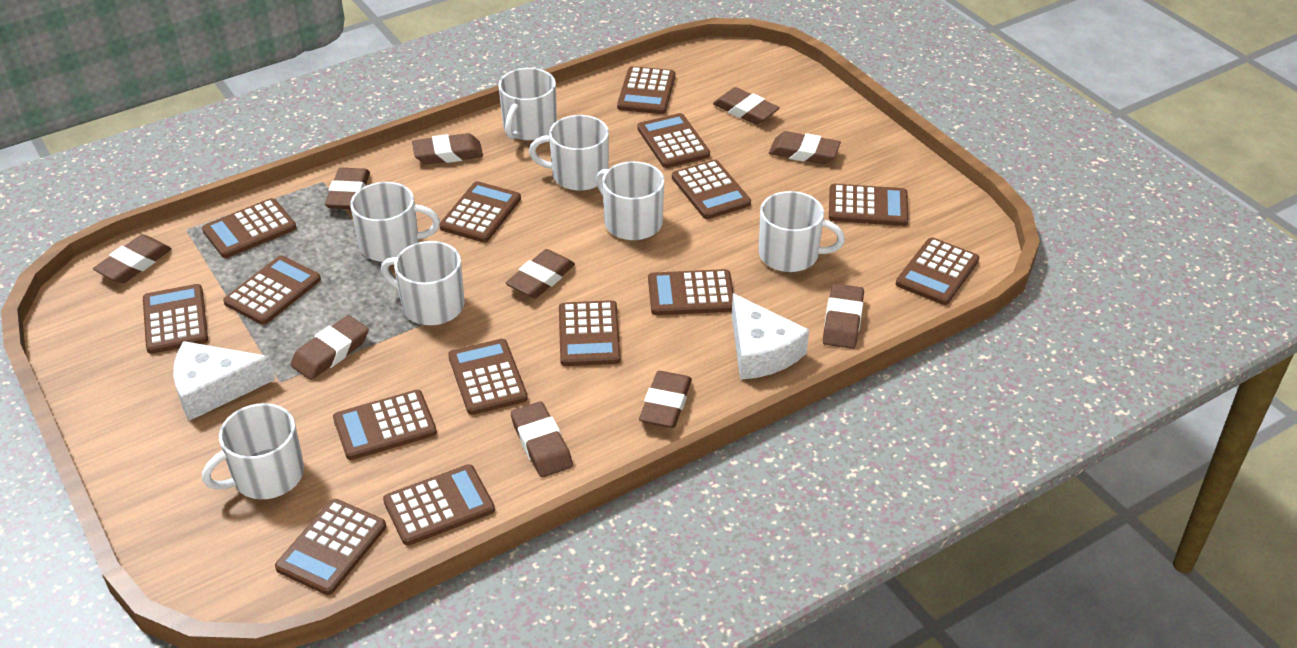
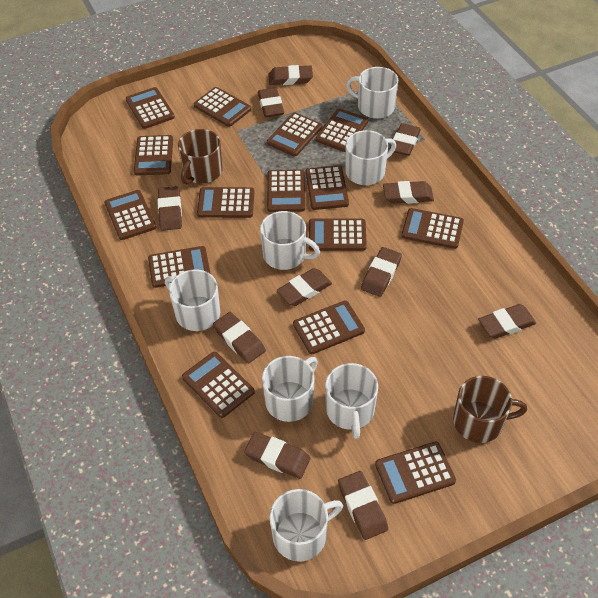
brown eraser: [93,235,172,283] [290,315,369,380] [325,168,370,209] [412,133,483,164] [506,249,575,299] [511,401,573,477] [639,371,692,428] [713,87,780,125] [769,131,841,164] [823,284,864,349] = 10 -> [157,186,182,231] [213,312,266,364] [244,432,310,479] [258,88,284,117] [268,65,313,85] [277,268,332,306] [338,471,388,540] [361,247,402,297] [383,181,434,204] [389,123,421,156] [478,304,536,339] = 11
brown mug: none = 0 -> [178,129,223,184] [453,376,527,443] = 2
white cheese: [173,341,275,421] [732,293,809,380] = 2 -> none = 0

